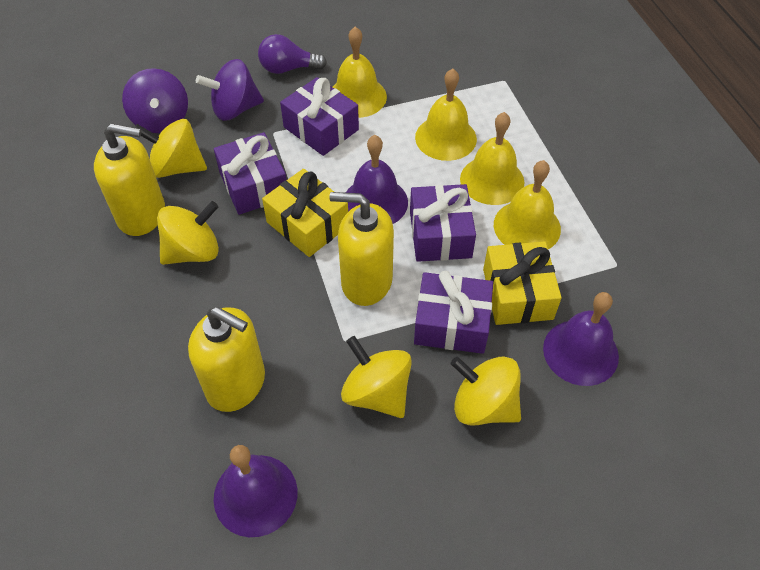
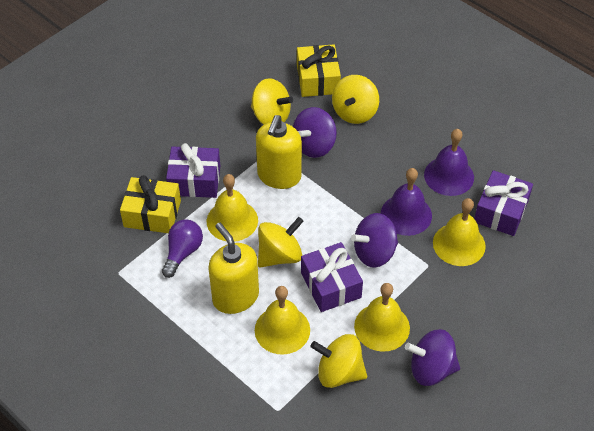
purple bell: [214,445,297,537] [346,135,408,224] [543,292,619,386] = 3 -> [381,168,432,236] [424,129,474,196] = 2
purple gift: [214,132,287,215] [280,77,359,156] [410,184,476,262] [414,271,493,354] = 4 -> [166,143,220,198] [301,242,363,312] [474,170,533,236] = 3
purple spinning top: [122,68,188,133] [196,59,264,121] = 2 -> [293,107,337,158] [351,213,398,268] [405,329,460,386] = 3
yellow soap dispenser: [94,123,165,236] [188,307,265,412] [330,192,394,306] = 3 -> [208,223,259,314] [256,115,302,189] = 2

